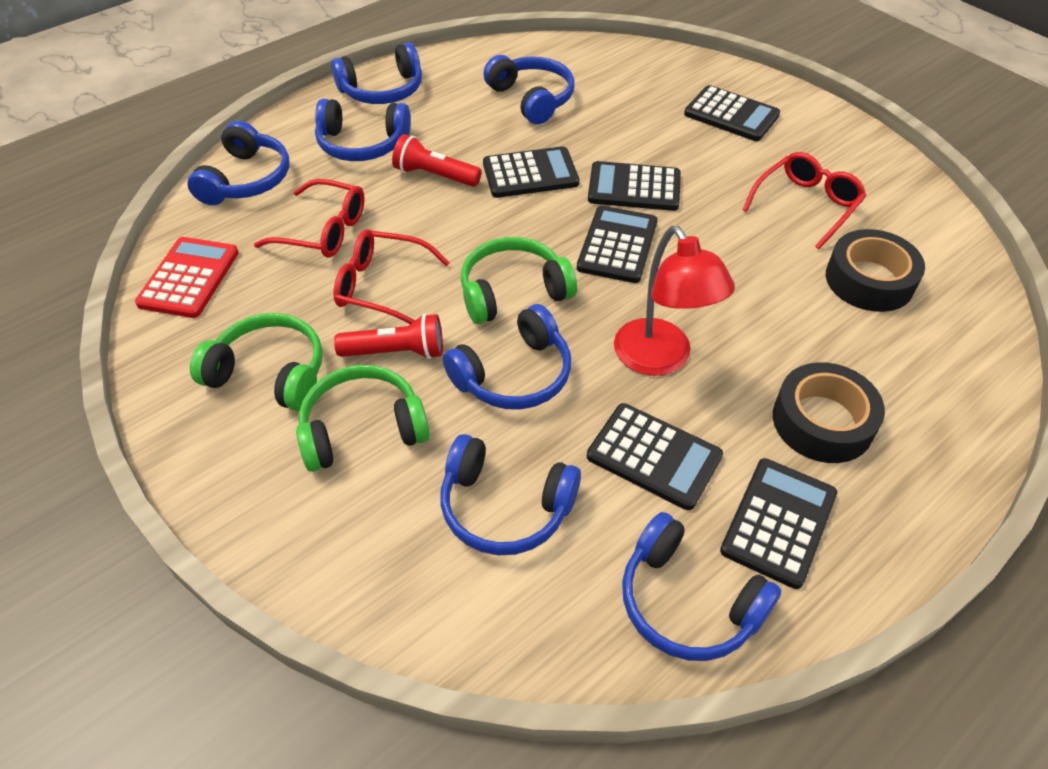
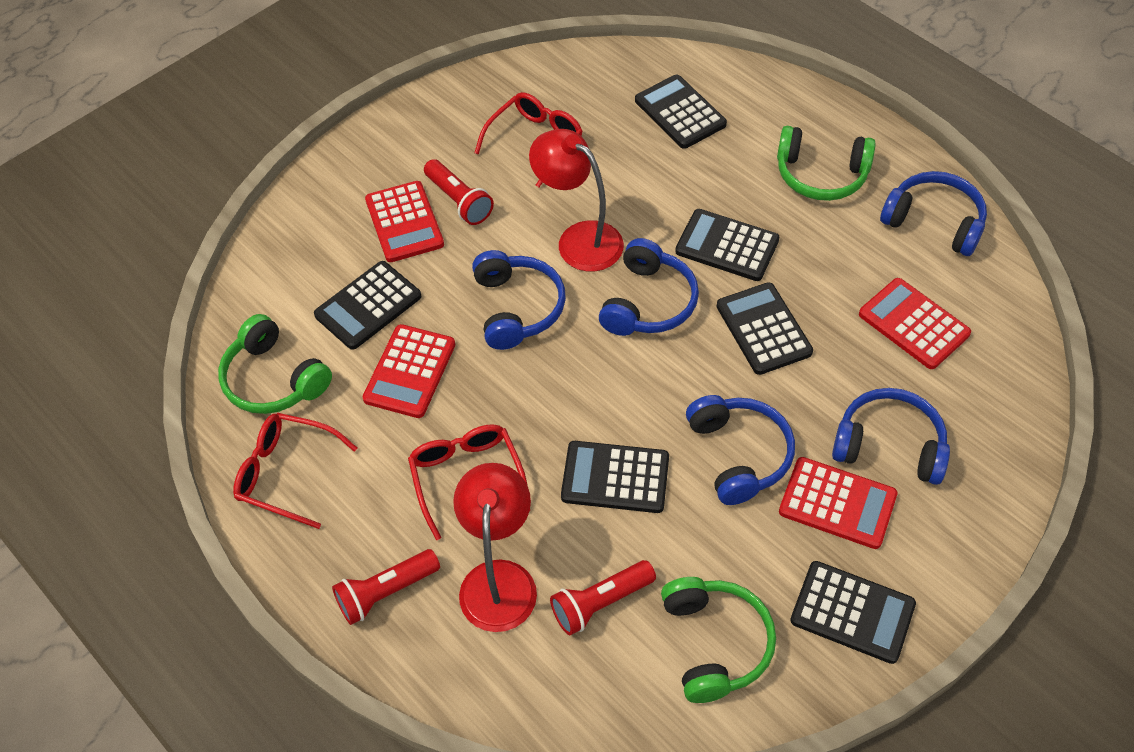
black tape: [773,362,885,463] [826,229,925,312] = 2 -> none = 0
blue headphones: [187,121,289,205] [315,99,411,161] [331,42,422,104] [441,434,581,555] [443,304,571,409] [483,55,575,124] [622,512,782,661] = 7 -> [472,250,566,350] [599,238,699,336] [686,395,795,505] [832,388,950,485] [880,171,987,256] = 5
red calculator: [135,237,239,318] = 1 -> [362,324,455,418] [365,181,444,262] [779,457,897,549] [859,278,971,369] = 4
red flashlight: [334,314,443,359] [392,134,482,187] = 2 -> [332,549,440,625] [424,159,494,225] [550,560,656,635] = 3
red lamp: [614,226,735,376] = 1 -> [453,463,537,632] [529,129,624,271] = 2

